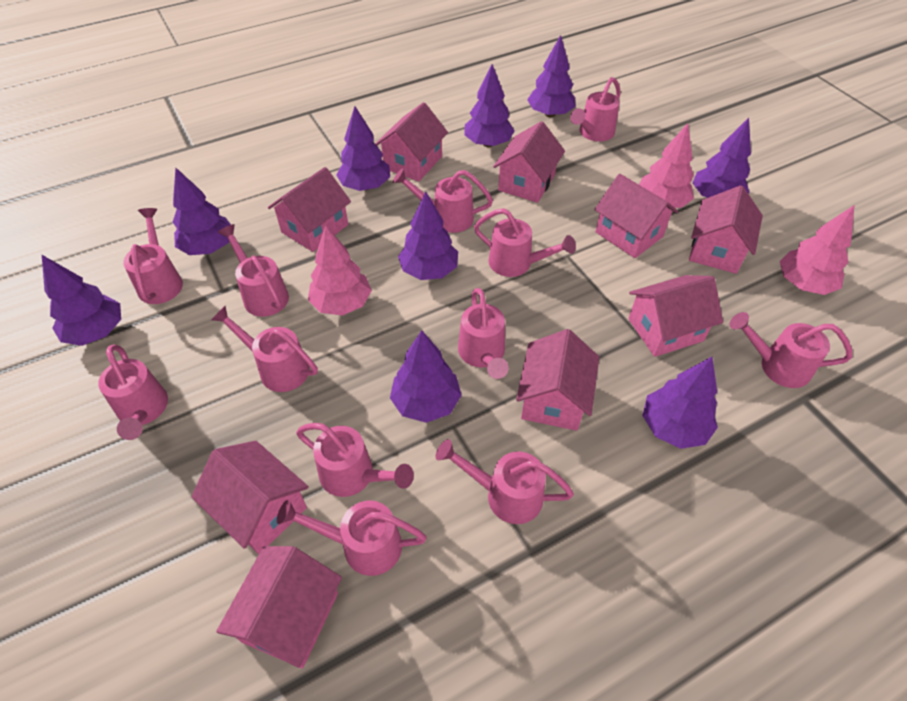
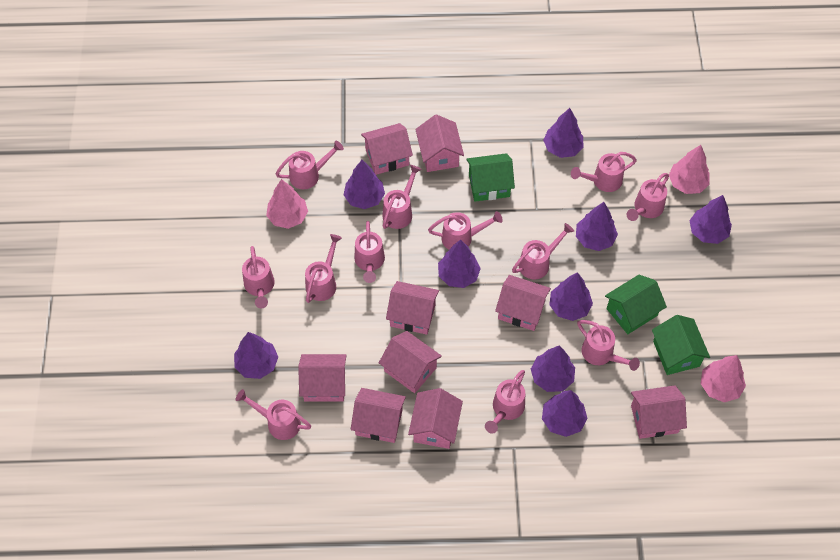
green house: none = 0 -> [466,153,515,202] [605,275,667,334] [652,315,710,375] = 3

